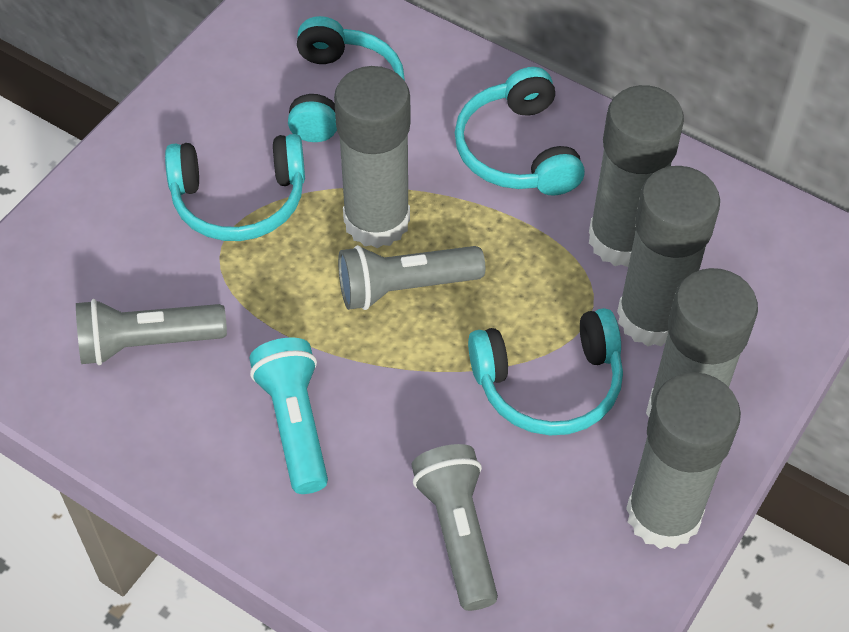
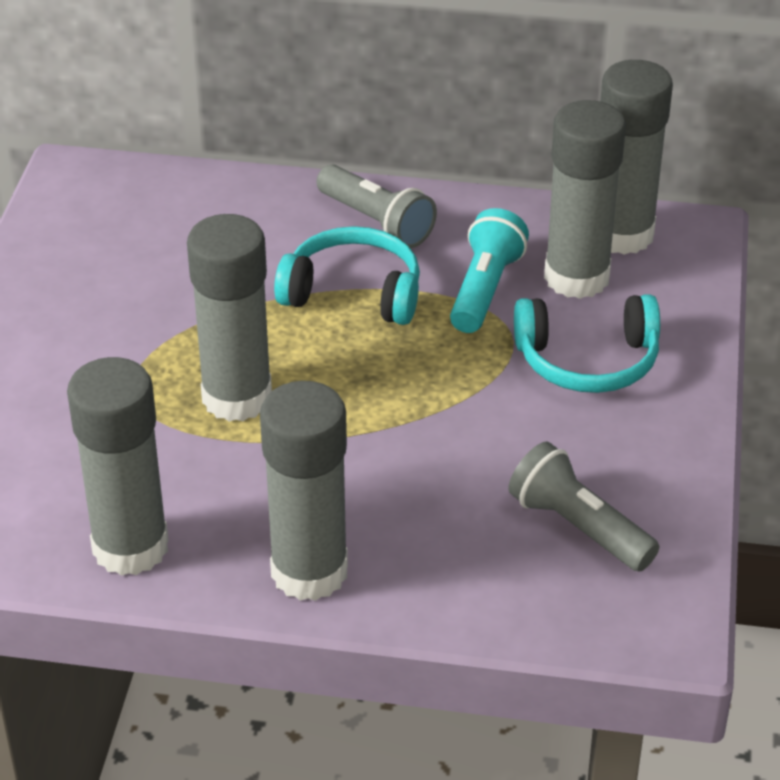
grey flashlight: [76,299,227,365] [338,245,485,310] [411,444,498,611] = 3 -> [317,165,437,248] [508,442,659,572] = 2
turquoise headphones: [165,134,305,241] [288,16,405,142] [455,67,585,196] [468,308,623,435] = 4 -> [274,226,420,325] [514,294,660,393] = 2

